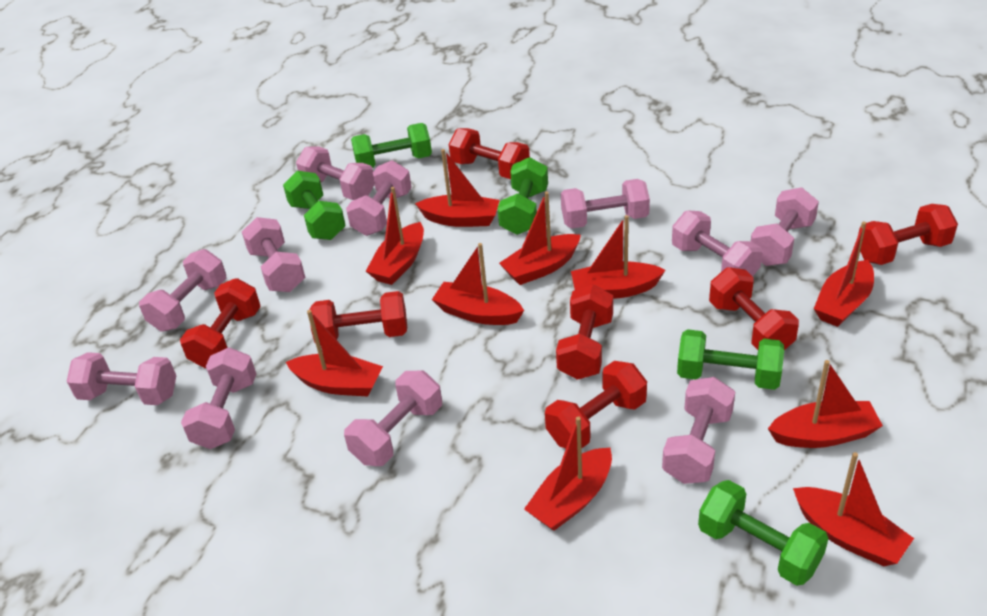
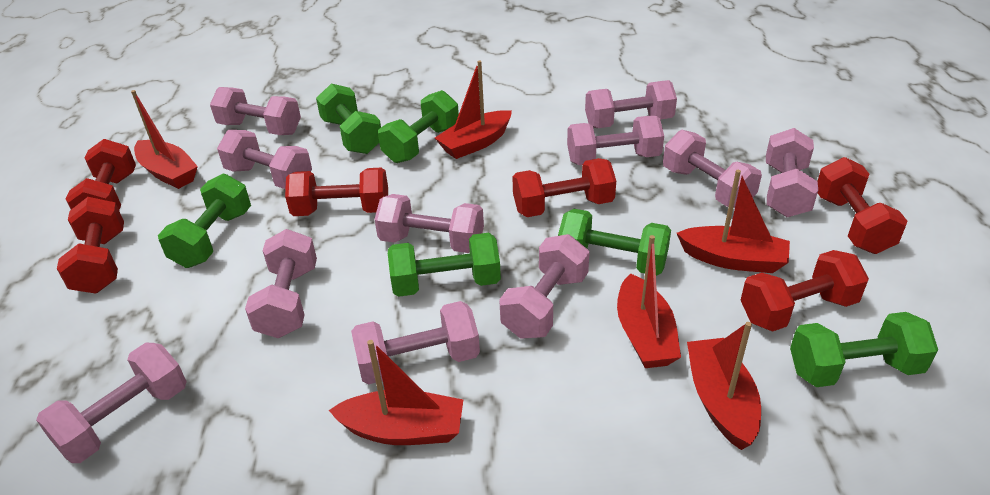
green dumbbell: [283,171,346,240] [351,123,432,168] [498,157,548,235] [677,329,784,390] [698,480,829,586] = 5 -> [158,174,251,268] [316,84,381,154] [378,90,459,163] [388,233,501,297] [558,209,671,276] [790,312,938,387] = 6
red boat: [286,310,383,397] [366,187,424,285] [415,149,500,227] [432,243,524,325] [499,191,581,285] [524,416,612,531] [571,215,665,299] [768,360,883,448] [793,452,914,566] [814,222,874,327] = 10 -> [131,90,198,189] [329,340,463,445] [435,60,512,159] [617,235,681,368] [677,170,790,273] [687,322,761,450] = 6
red dumbbell: [180,278,261,368] [309,291,407,345] [449,128,530,179] [545,361,647,448] [556,284,613,380] [709,267,799,350] [858,204,958,265] = 7 -> [57,197,124,293] [66,139,136,210] [285,168,388,216] [512,158,616,217] [741,250,869,332] [818,157,907,254] = 6

